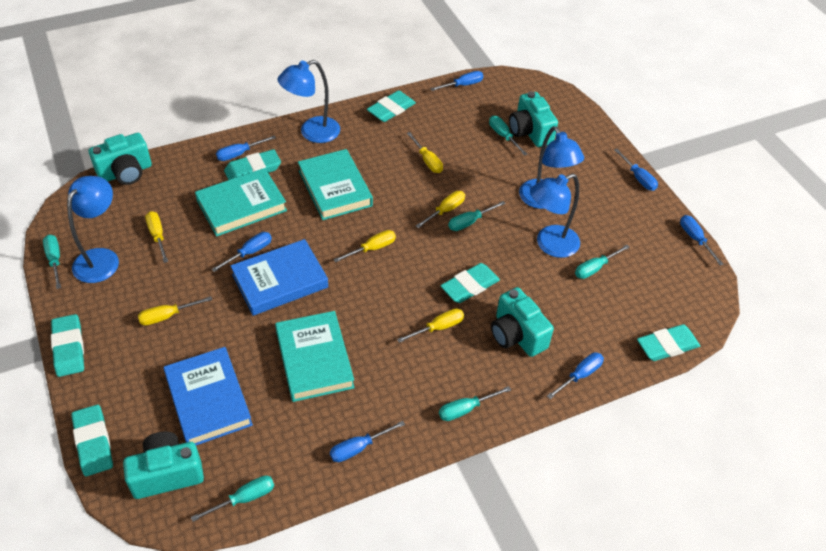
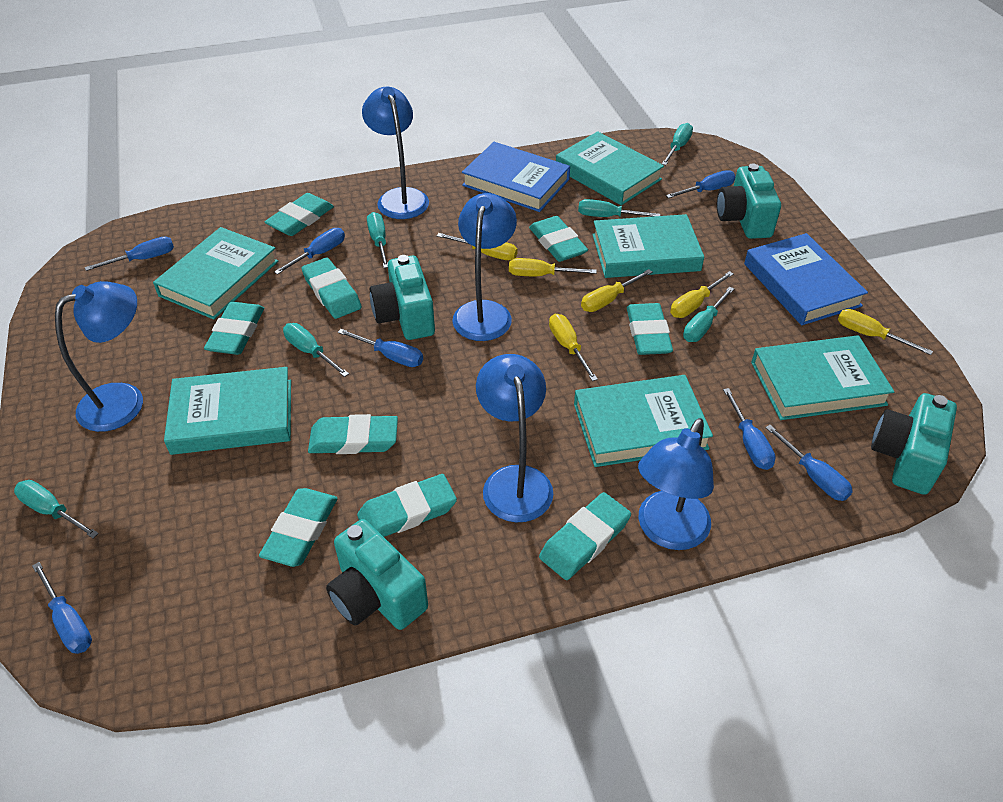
blue lamp: [67,176,119,283] [277,60,340,143] [519,126,584,209] [530,173,580,258] = 4 -> [55,281,143,432] [362,87,429,219] [452,193,517,341] [476,354,553,523] [638,418,714,550] = 5
turquoise book: [195,168,287,237] [275,311,355,402] [298,149,373,220] = 3 -> [153,227,278,319] [164,367,291,455] [556,131,664,205] [574,375,713,467] [592,214,704,278] [751,335,894,420] = 6
turquoise eraser: [51,314,84,377] [71,405,113,476] [224,149,281,180] [367,90,416,122] [440,263,500,303] [637,324,700,361] = 6 -> [204,302,264,355] [259,488,338,567] [265,193,334,236] [302,258,362,319] [308,414,398,454] [357,474,457,537] [529,216,588,262] [539,492,631,580] [627,303,673,355] = 9

